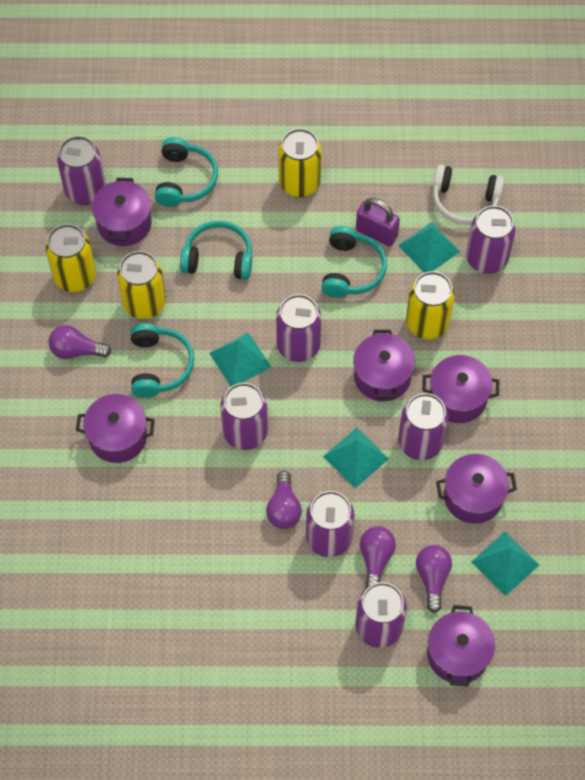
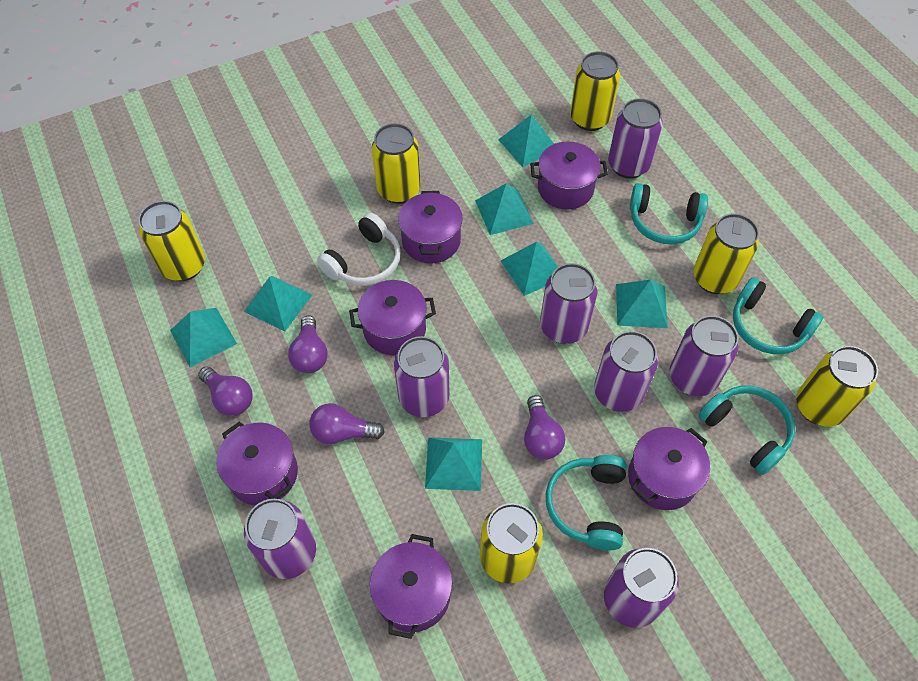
purple padlock: [356,198,400,246] = 1 -> none = 0
turquoise pyramid: [209,332,271,387] [323,428,389,488] [398,222,460,273] [472,532,539,596] = 4 -> [170,308,237,367] [244,276,312,332] [425,437,482,491] [475,183,534,235] [498,114,554,167] [501,242,558,296] [616,280,668,328] = 7
yellow can: [45,224,96,292] [117,251,166,319] [278,128,322,197] [406,271,455,339] = 4 -> [138,201,205,281] [372,123,421,204] [480,503,543,583] [570,51,620,131] [693,214,759,294] [796,346,878,427] = 6

